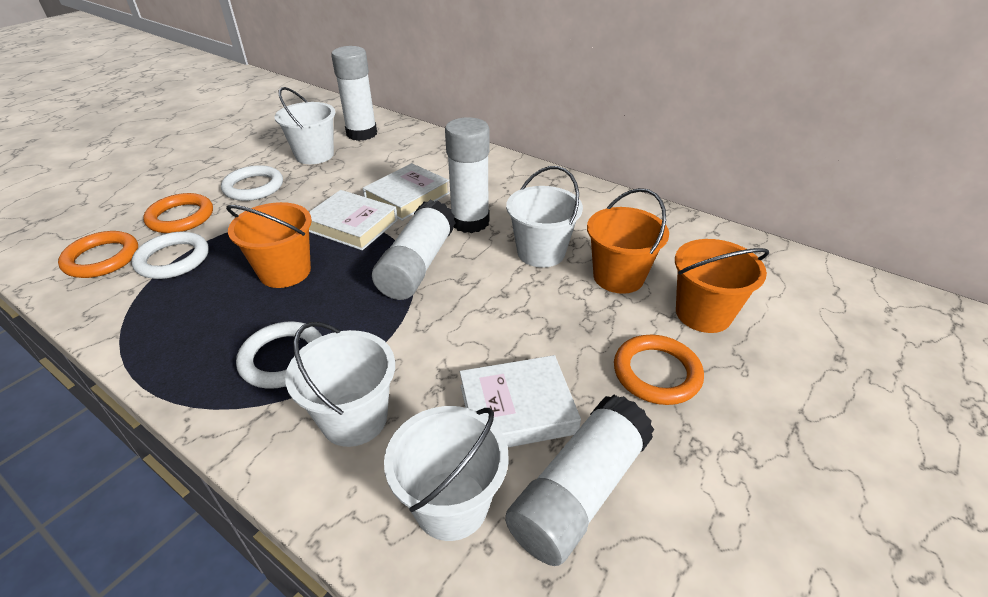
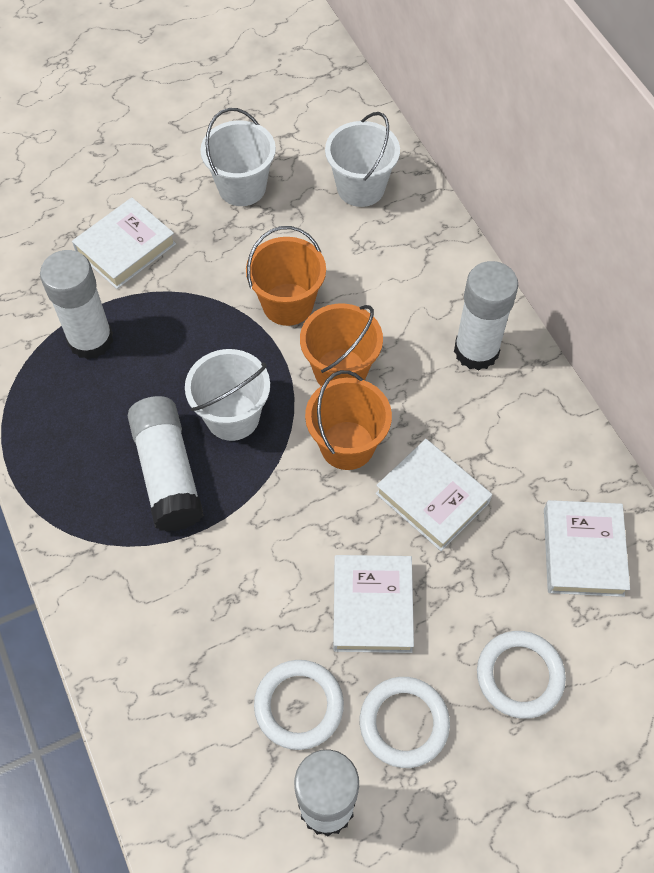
orange ring: [58,231,138,278] [143,193,213,233] [614,335,704,405] = 3 -> none = 0
white book: [309,190,398,250] [363,163,450,221] [460,355,581,448] = 3 -> [72,197,176,289] [333,555,414,653] [376,439,492,551] [544,500,630,597] = 4
white bucket: [275,87,336,164] [285,322,395,447] [384,406,508,541] [506,166,583,268] = 4 -> [185,349,270,441] [200,108,276,206] [325,112,400,207] = 3

